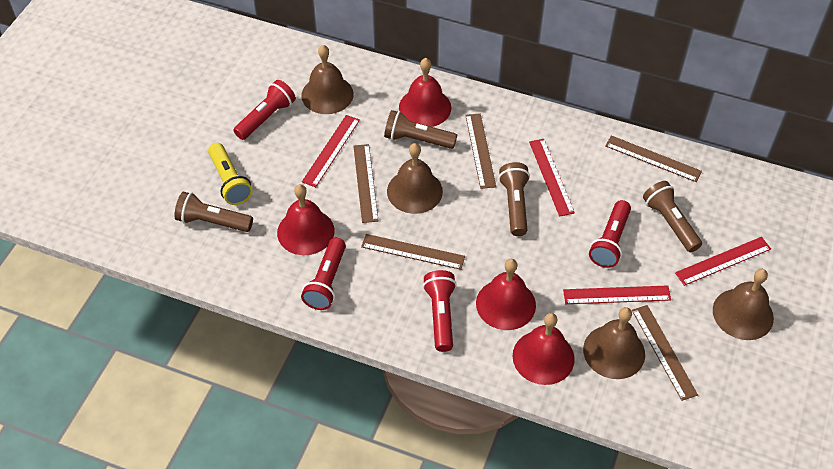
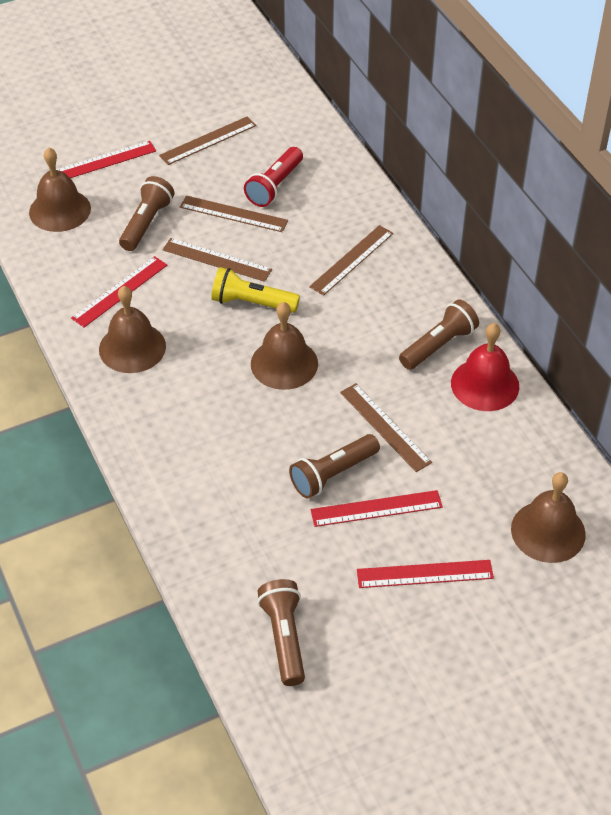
red bell: [277,184,334,255] [399,58,451,127] [476,259,536,330] [512,313,575,385] = 4 -> [451,323,519,411] = 1
red flashlight: [233,80,296,140] [301,238,346,310] [423,270,457,352] [589,200,631,268] = 4 -> [244,147,303,207] = 1

